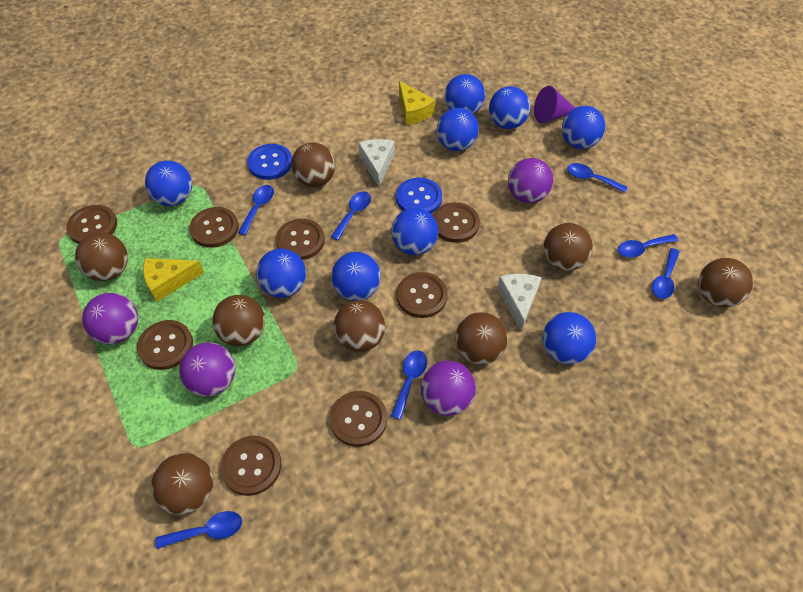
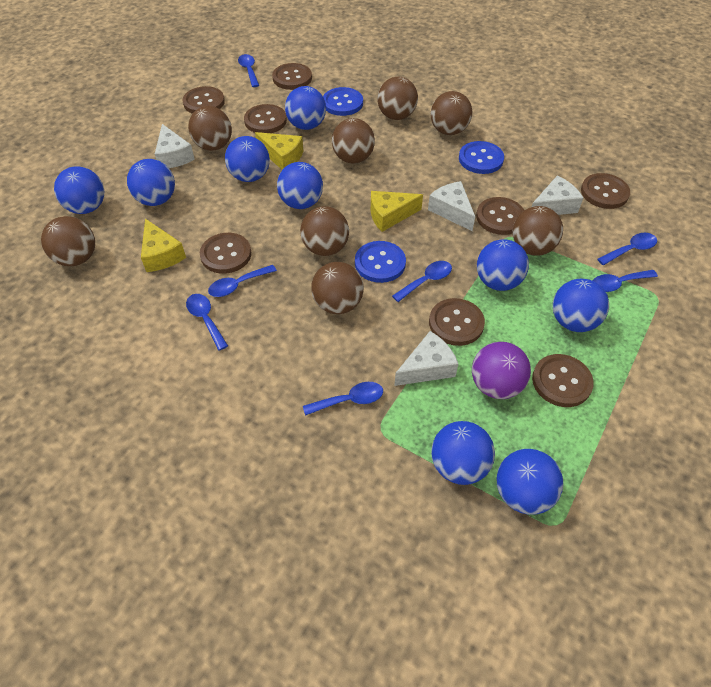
blue button: [247,144,292,180] [396,178,442,214] = 2 -> [323,87,363,116] [355,241,406,283] [459,141,504,174] = 3
purple ball: [82,293,138,344] [179,342,235,397] [421,360,476,416] [508,158,553,203] = 4 -> [472,342,531,399] = 1
purple cone: [534,86,575,123] = 1 -> none = 0
white cheese: [358,139,395,187] [497,274,542,331] = 2 -> [155,124,195,168] [394,331,458,386] [428,181,475,231] [532,175,583,215] = 4
yellow cheese: [143,258,204,302] [399,81,436,125] = 2 -> [141,219,186,272] [255,132,303,170] [371,191,423,232] = 3

